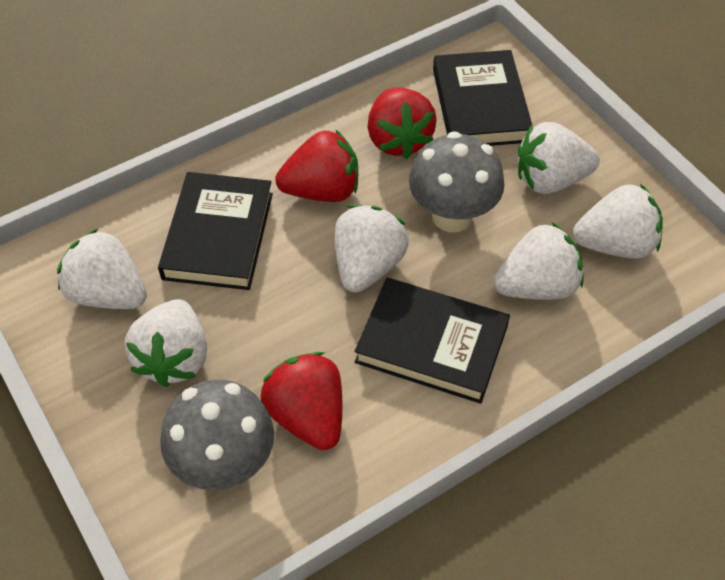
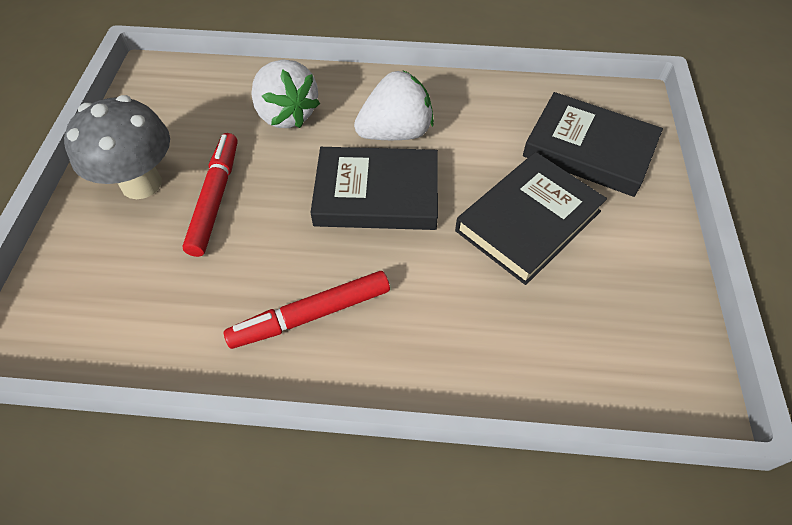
grey mushroom: [160,380,274,490] [409,131,505,232] = 2 -> [64,95,170,199] = 1
red marker: none = 0 -> [182,133,238,257] [224,271,390,349] = 2
red strawberry: [260,352,342,450] [275,130,358,202] [368,88,437,159] = 3 -> none = 0
white strawberry: [57,229,147,309] [125,299,207,387] [335,205,409,293] [494,222,584,300] [518,122,600,194] [573,184,663,259] = 6 -> [252,59,320,128] [354,70,434,140] = 2

